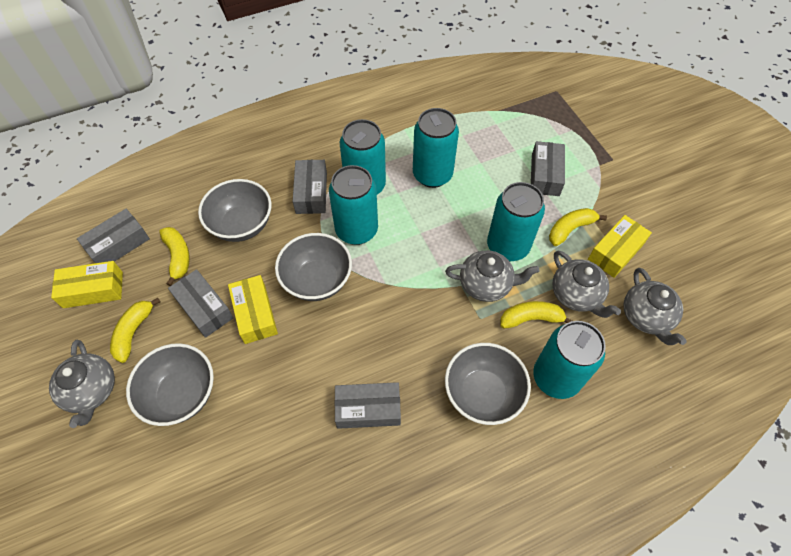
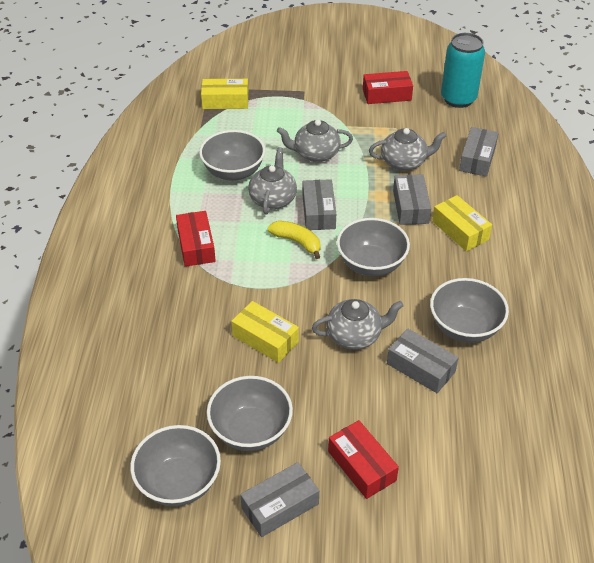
grey bowl: [126,343,214,426] [198,179,272,242] [275,233,352,301] [445,343,531,425] = 4 -> [130,425,221,506] [199,130,265,181] [207,376,293,451] [337,218,410,276] [430,278,509,343] = 5
red box: none = 0 -> [176,211,216,267] [328,420,399,499] [363,71,413,104] = 3
turquoise can: [329,165,378,245] [340,119,386,195] [413,108,459,188] [487,182,545,261] [533,321,606,399] = 5 -> [441,33,485,108] = 1
yellow banana: [110,297,160,363] [159,227,190,286] [500,301,572,329] [549,208,607,246] = 4 -> [268,221,320,259] = 1

